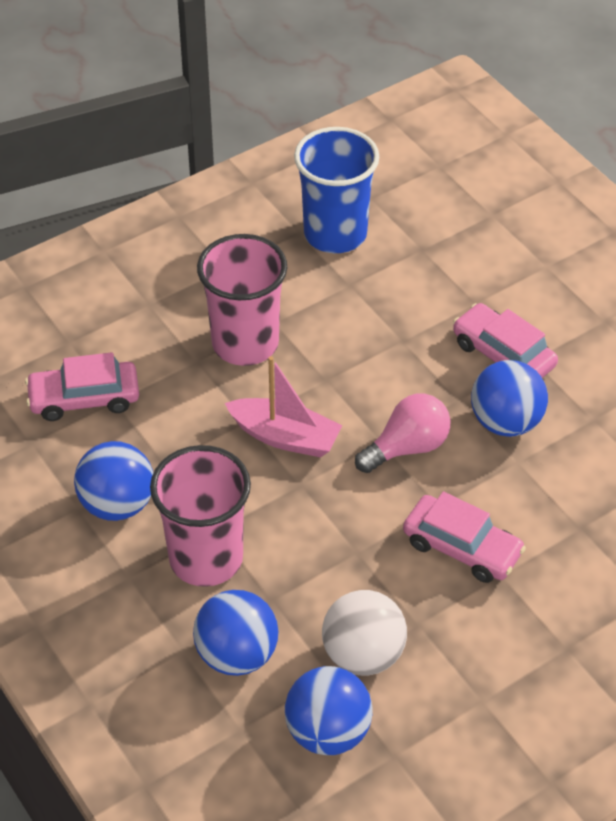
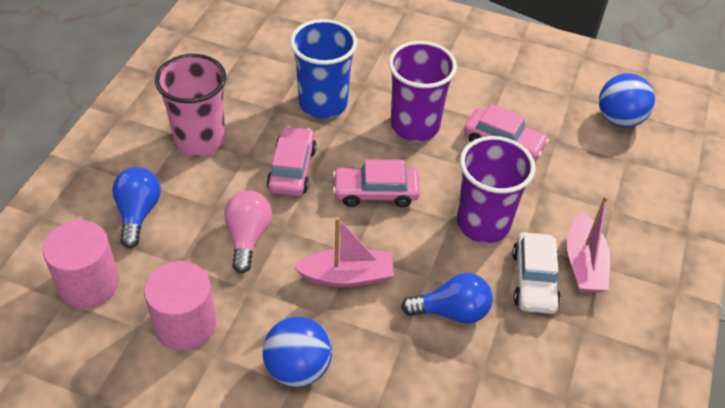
blue ball: [74,441,153,521] [193,590,279,676] [285,666,372,755] [471,360,548,437] = 4 -> [263,317,332,387] [599,73,655,127] = 2
blue light bulb: none = 0 -> [112,167,161,248] [401,273,492,324] = 2
pink boat: [225,356,343,457] = 1 -> [294,217,394,287] [567,196,610,293] = 2
pink cup: [150,445,251,587] [197,234,287,366] = 2 -> [155,54,226,157] = 1
pink cylinder: none = 0 -> [43,220,119,308] [144,261,216,351] = 2
purple cup: none = 0 -> [389,41,457,141] [457,136,536,243] = 2
white ball: [322,590,407,675] = 1 -> none = 0
white car: none = 0 -> [512,232,561,314] = 1

